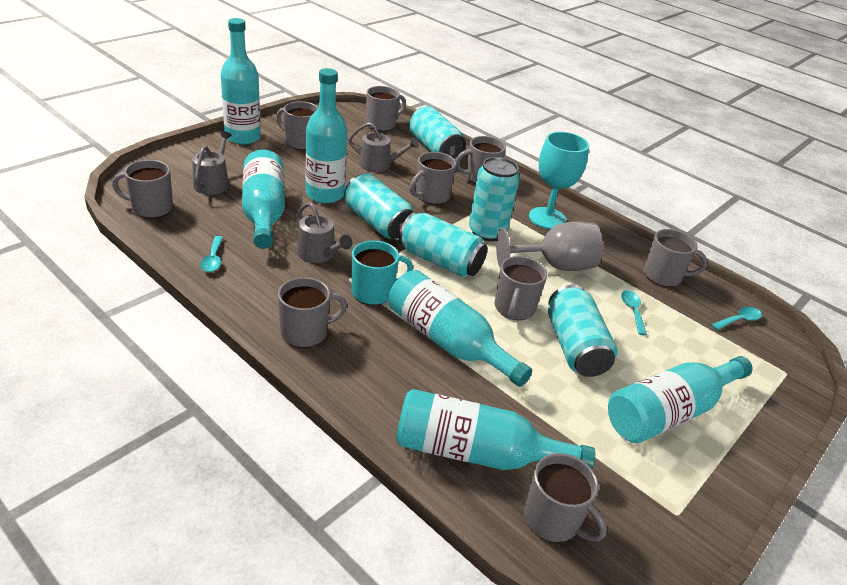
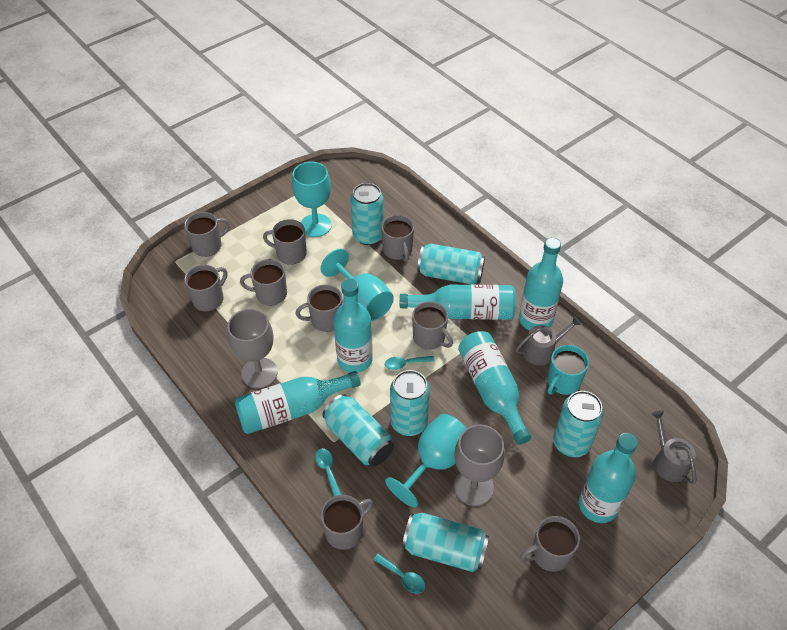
grey goblet: [496,221,603,271] = 1 -> [227,309,278,388] [454,424,505,506] = 2
grey watering can: [192,131,232,195] [296,202,353,263] [349,122,419,172] = 3 -> [516,316,582,366] [651,411,696,484] = 2
turquoise can: [345,174,414,241] [399,212,487,277] [409,106,466,160] [469,157,520,241] [548,285,618,377] = 5 -> [322,394,394,467] [350,183,384,245] [390,370,430,436] [402,513,489,572] [417,244,485,285] [553,391,604,457] = 6
turquoise goblet: [529,132,589,229] = 1 -> [292,162,332,237] [321,248,394,321] [385,414,466,507] = 3

